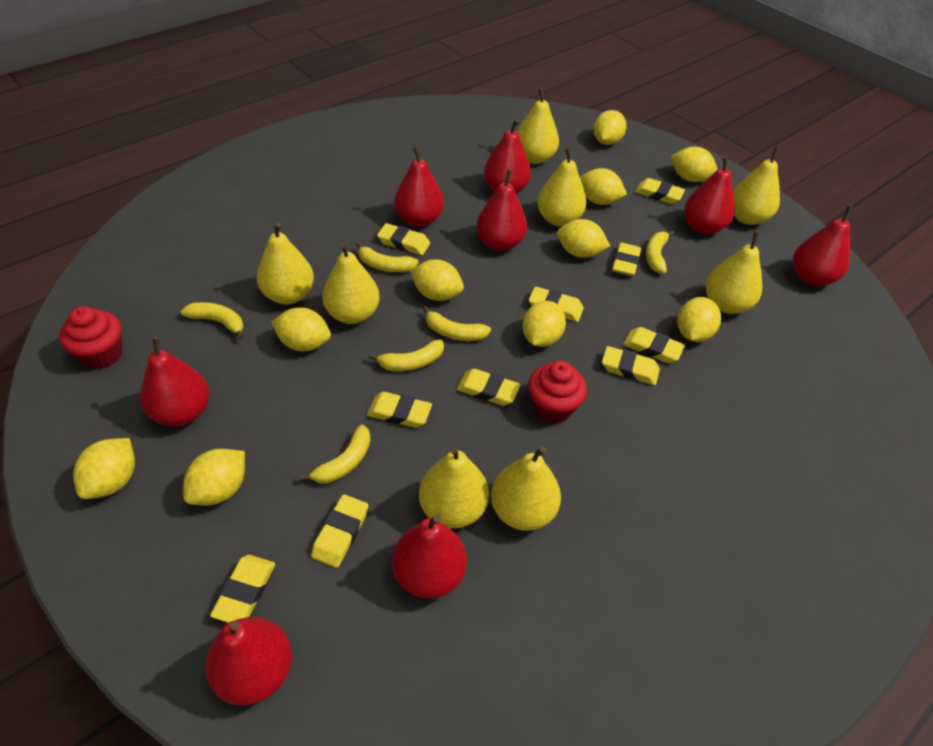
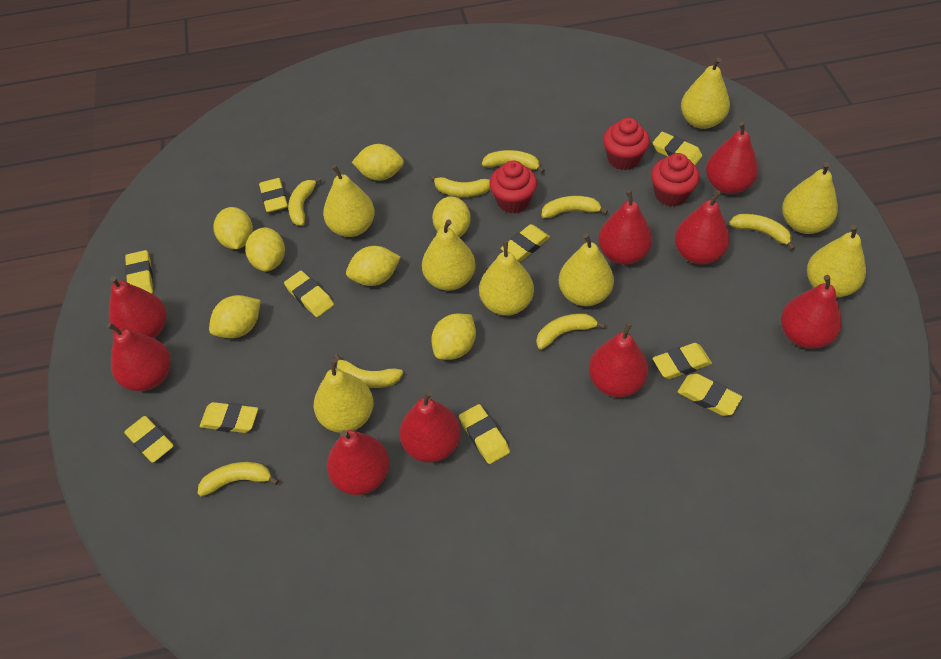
red cupcake: [59,306,123,369] [528,361,587,423] = 2 -> [489,160,537,214] [603,117,650,170] [651,153,700,207] = 3
red pear: [140,336,210,426] [205,617,292,706] [392,515,467,599] [395,146,444,227] [476,169,527,251] [484,119,531,194] [684,156,735,234] [793,205,853,286] = 8 -> [106,322,171,391] [109,276,166,338] [327,430,389,495] [400,391,461,463] [589,322,649,397] [598,190,652,265] [674,190,730,265] [706,121,758,194] [781,275,842,349] = 9
yellow banana: [181,302,244,340] [300,425,371,484] [356,242,419,272] [369,339,444,371] [423,306,491,341] [646,230,674,274] = 6 -> [197,462,279,496] [288,177,322,226] [333,354,403,388] [430,174,490,197] [482,150,545,173] [536,313,606,350] [542,196,608,218] [729,214,795,251] = 8
yellow lemon: [73,438,135,499] [183,449,245,505] [271,307,331,351] [410,259,464,301] [523,301,566,347] [557,219,610,258] [580,168,627,205] [594,110,626,145] [670,147,717,182] [677,297,721,342] = 10 -> [209,295,261,338] [214,207,253,249] [245,227,285,272] [346,246,401,286] [352,144,404,181] [431,314,476,360] [432,196,471,237] = 7

